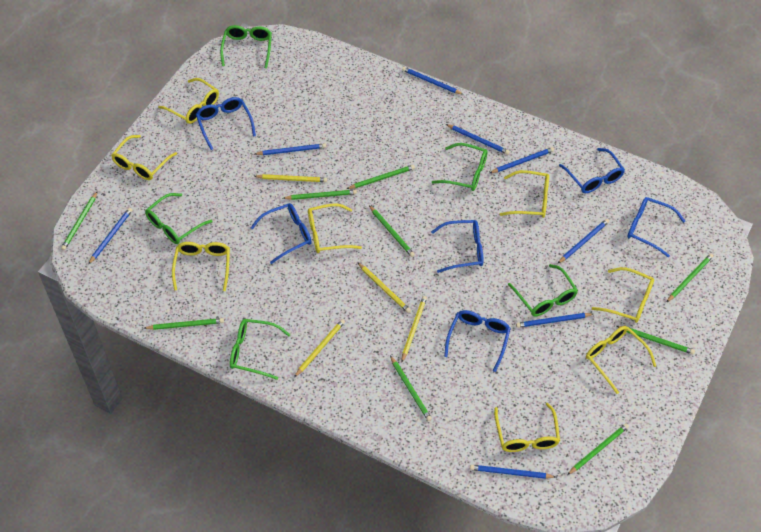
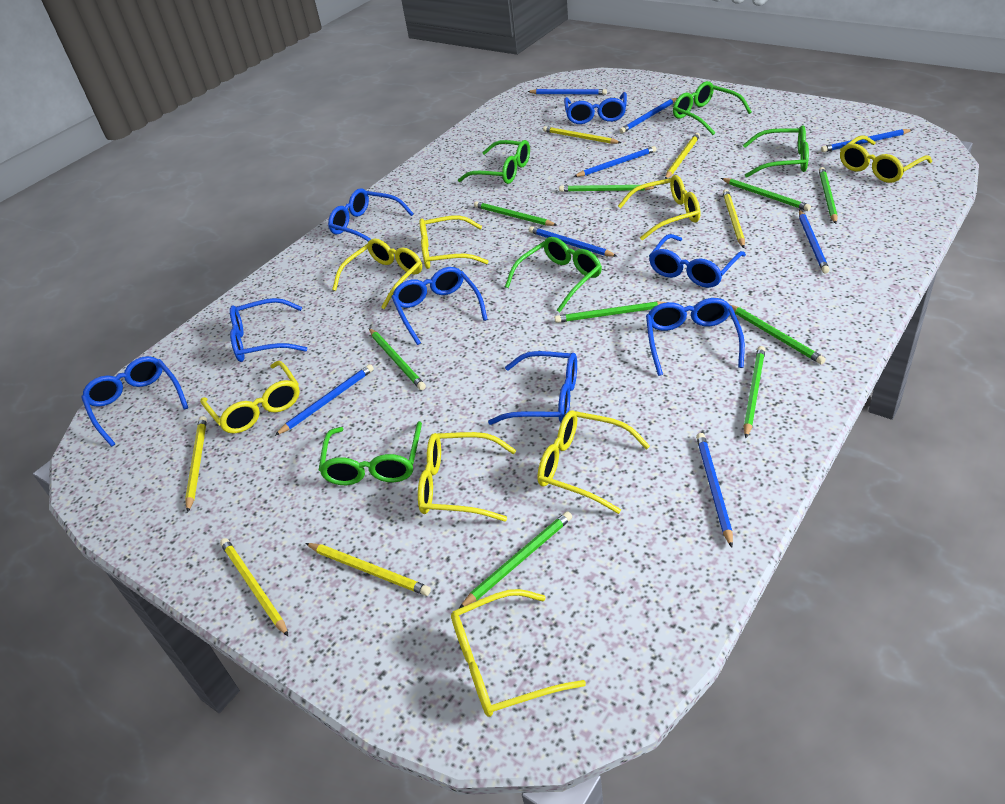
blue glasses: [196,97,256,150] [250,203,312,264] [431,220,484,273] [444,310,511,372] [559,148,625,193] [627,197,685,257] = 6 -> [81,356,188,447] [230,298,308,362] [328,188,414,242] [392,267,488,345] [488,351,577,425] [564,92,627,124] [646,298,745,376] [649,234,746,288] = 8
yellow pencil: [254,174,327,182] [294,319,345,377] [357,262,411,313] [402,296,427,362] = 4 -> [185,416,207,513] [220,538,289,637] [305,543,431,596] [543,126,621,144] [665,133,700,179] [723,189,745,248] = 6

